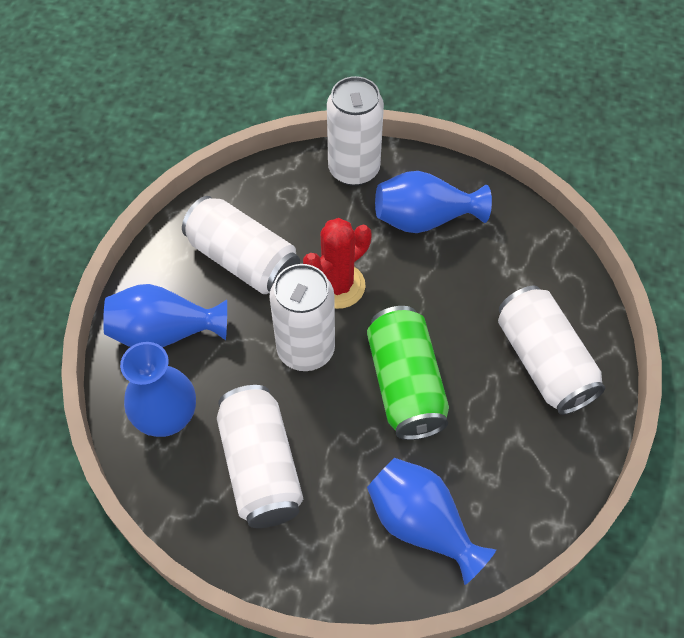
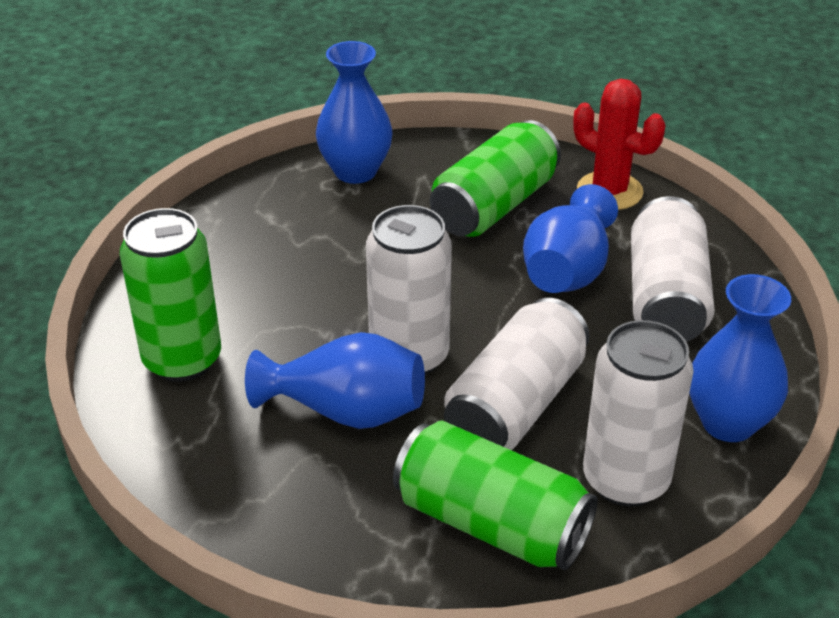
green can: [367,306,449,440] = 1 -> [120,208,221,382] [393,420,598,570] [430,120,561,237] = 3
white can: [182,196,300,294] [217,385,303,528] [269,264,335,371] [327,76,384,186] [498,285,605,415] = 5 -> [366,205,452,375] [444,298,590,450] [583,320,694,507] [631,196,715,342] = 4

